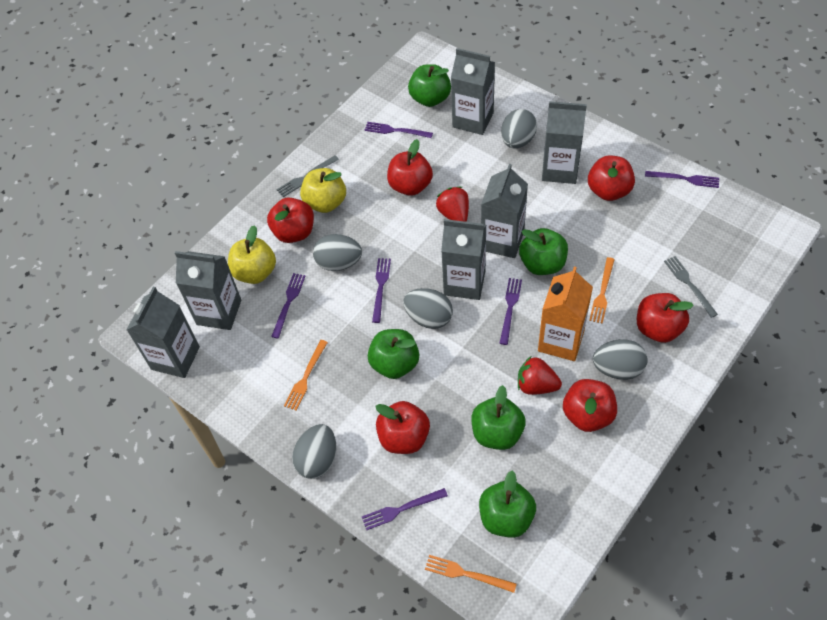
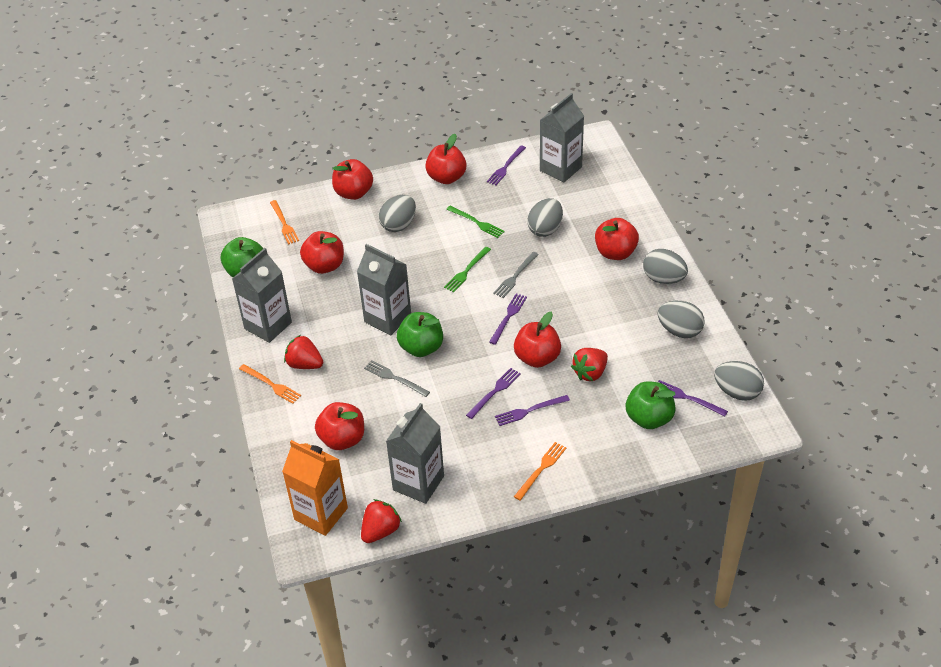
green apple: [368,329,419,379] [408,64,451,107] [471,385,526,450] [479,470,536,538] [519,228,568,275] = 5 -> [221,237,263,277] [397,312,443,357] [626,381,676,429] = 3
green fork: none = 0 -> [444,247,491,292] [446,206,505,238] = 2
grey carton: [127,287,200,378] [175,251,241,330] [441,219,486,300] [451,48,495,135] [481,164,528,258] [542,101,587,184] = 6 -> [232,248,292,343] [357,244,411,335] [386,403,444,504] [540,93,584,182] = 4
purple fork: [271,273,306,338] [362,488,448,531] [365,122,433,138] [372,258,391,323] [499,278,522,345] [645,171,719,188] = 6 -> [466,368,521,419] [487,145,526,185] [489,293,527,345] [495,395,570,426] [658,380,728,417] = 5
red strawberry: [436,187,469,222] [518,356,562,395] = 2 -> [284,335,323,369] [361,499,402,543] [571,348,608,381] = 3
yellow apple: [228,225,276,284] [300,168,346,213] = 2 -> none = 0

